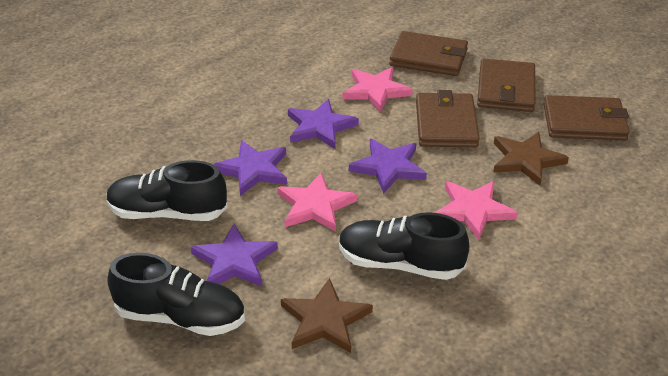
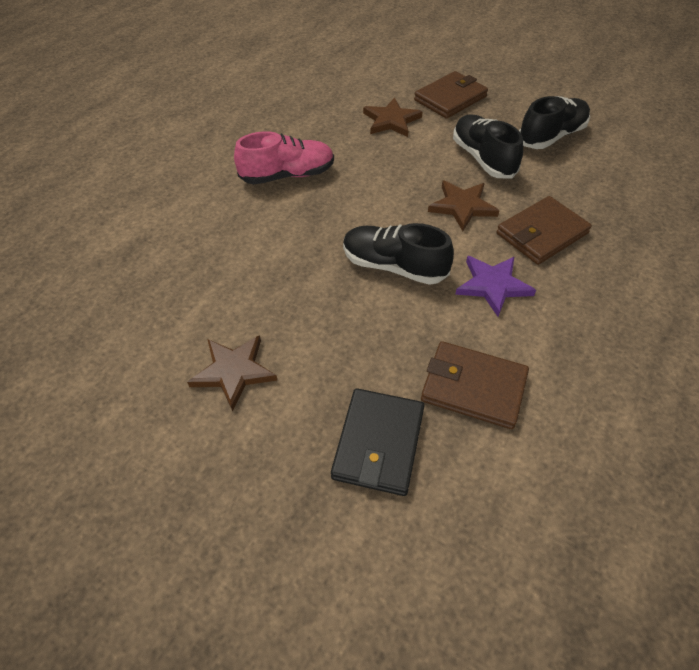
black wallet: none = 0 -> [331,388,425,496] = 1
brown star: [281,278,373,353] [493,132,569,186] = 2 -> [187,335,277,412] [363,97,423,137] [428,181,499,231] = 3
brown wallet: [389,31,468,76] [416,90,480,147] [477,59,535,112] [543,95,630,141] = 4 -> [414,71,488,119] [421,341,529,429] [497,196,592,265] = 3
pink shoe: none = 0 -> [234,131,334,184] = 1
pink star: [277,173,357,232] [342,67,413,112] [435,181,518,240] = 3 -> none = 0
purple star: [191,224,278,286] [213,140,287,196] [288,99,359,149] [349,139,427,194] = 4 -> [455,256,536,317] = 1

